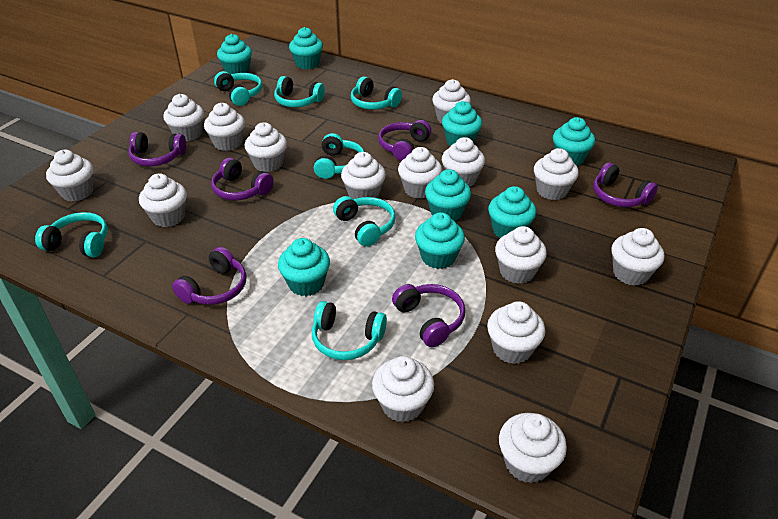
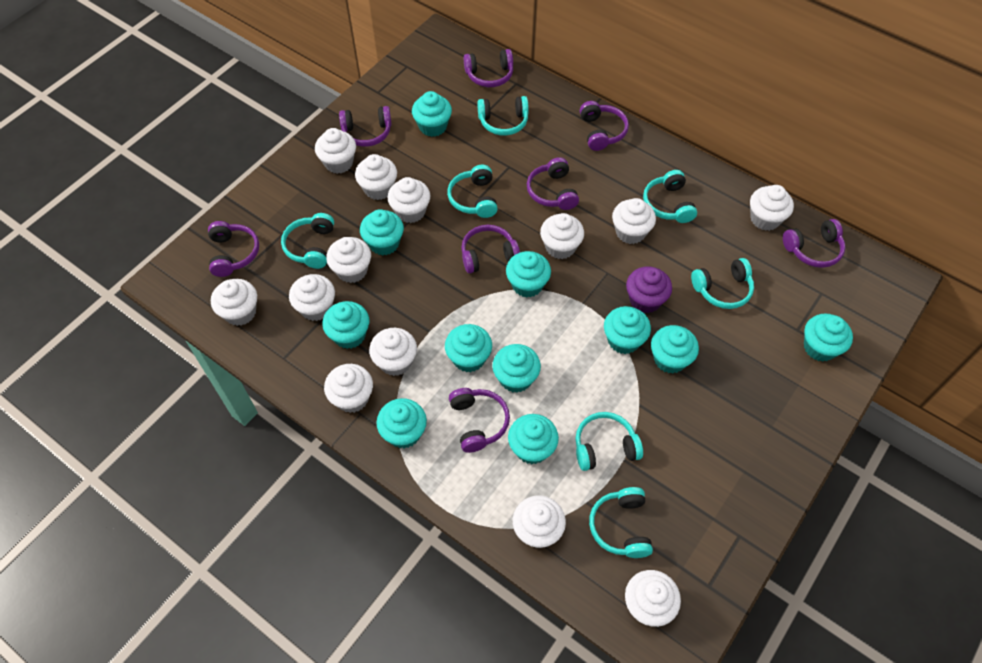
purple cupcake: none = 0 -> [626,267,672,313] = 1
purple headphones: [128,132,186,166] [172,247,247,305] [211,158,274,201] [378,120,431,161] [392,284,465,347] [593,162,658,207] = 6 -> [208,221,259,277] [339,106,392,147] [449,388,510,453] [461,225,520,273] [464,49,513,87] [527,157,579,210] [580,101,629,151] [783,219,845,268] = 8
turquoise cupcake: [217,34,252,75] [278,238,330,296] [289,27,323,69] [415,212,465,269] [425,169,471,221] [442,101,482,146] [488,186,536,238] [553,117,595,166] = 8 -> [322,301,369,349] [360,209,404,256] [376,398,427,448] [412,91,452,137] [445,324,492,372] [492,344,541,393] [506,251,551,298] [508,414,559,464] [604,306,651,354] [651,325,699,374] [804,313,853,362] = 11
white cupcake: [46,150,93,201] [139,173,187,227] [163,94,204,141] [204,103,245,151] [244,122,287,172] [341,152,386,199] [372,356,434,422] [398,147,442,199] [432,79,471,123] [442,137,485,187] [487,301,545,364] [495,226,547,284] [499,413,567,483] [534,148,579,200] [611,228,664,286] = 15 -> [211,279,257,326] [289,274,335,321] [315,128,356,174] [324,364,373,413] [326,237,371,283] [355,154,397,200] [369,328,417,376] [387,177,430,223] [513,495,566,548] [540,213,584,259] [612,198,656,244] [625,570,681,627] [750,185,794,231] = 13

